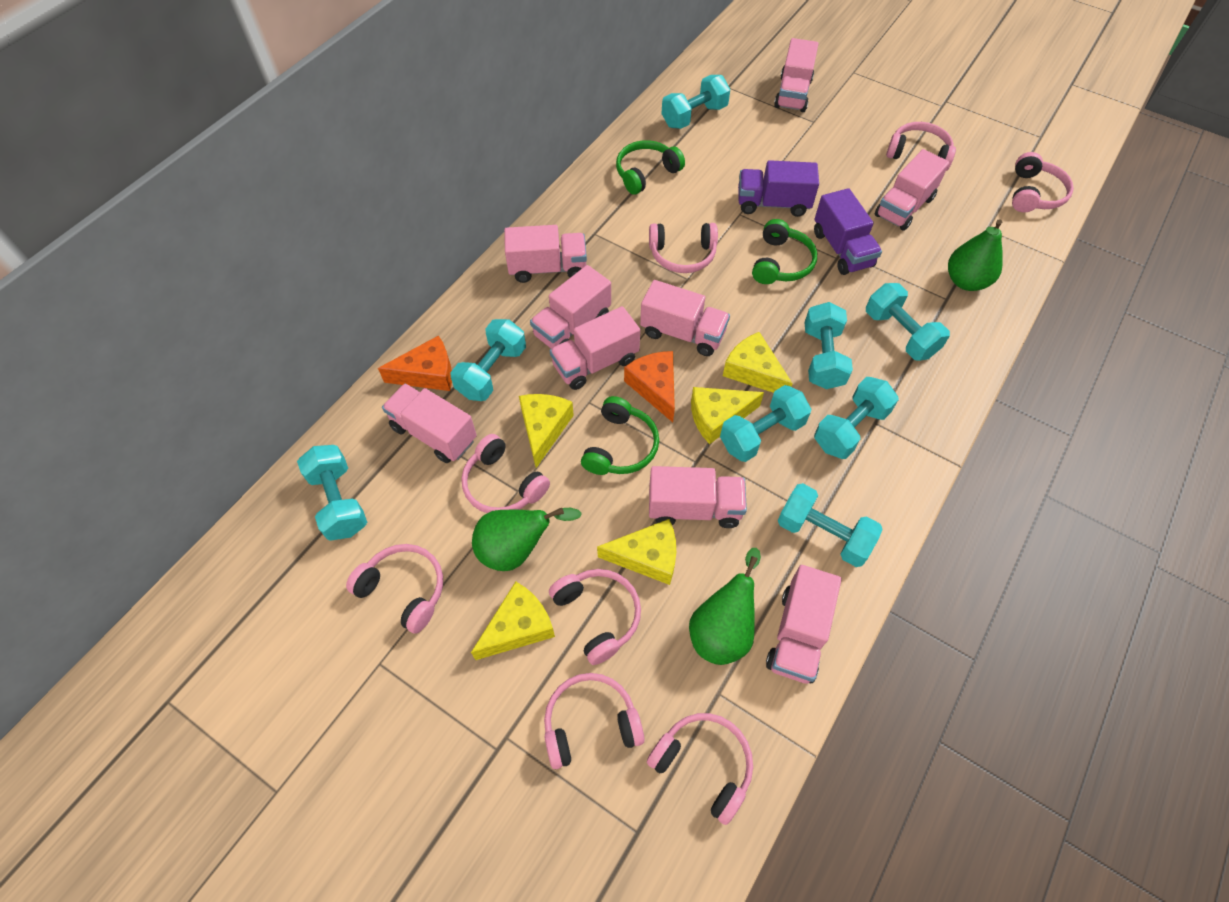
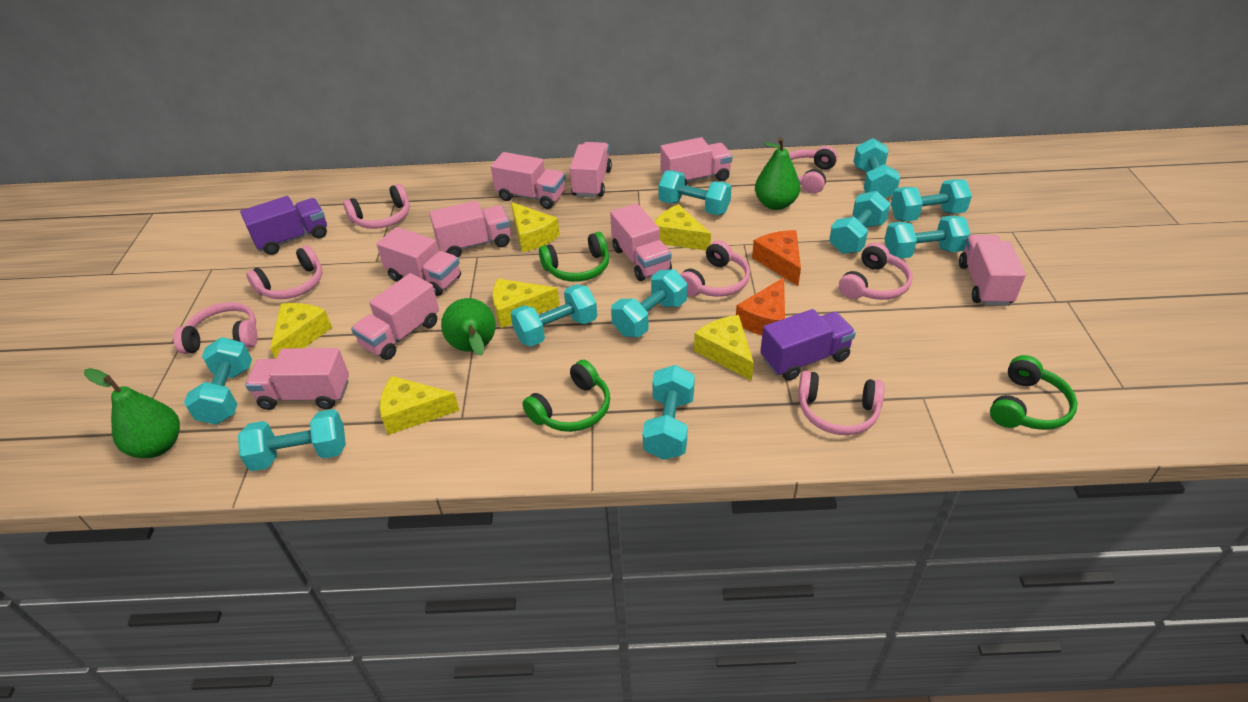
pink headphones: [346,544,443,634] [461,434,550,513] [544,673,645,769] [549,569,641,665] [647,713,753,825] [649,223,718,273] [886,122,956,171] [1012,152,1074,212] = 8 -> [173,302,257,354] [246,245,322,299] [343,184,410,229] [680,240,750,297] [789,146,838,194] [798,371,885,435] [839,242,912,300] = 7
turquoise dumbbell: [297,445,367,541] [450,319,526,401] [661,75,730,129] [720,385,811,462] [778,483,883,567] [805,302,853,389] [814,377,899,459] [866,283,950,361] = 8 -> [184,337,252,425] [238,409,346,471] [511,284,597,347] [611,269,687,337] [643,365,695,460] [659,170,732,215] [829,191,891,254] [853,138,900,198] [884,216,971,259] [891,179,972,222] = 10
yellow cheese: [471,581,555,660] [519,394,574,468] [597,519,676,585] [691,387,764,444] [723,332,793,393] = 5 -> [270,303,332,359] [380,376,460,435] [493,279,560,328] [511,202,560,252] [655,204,711,250] [694,315,754,381] = 6

